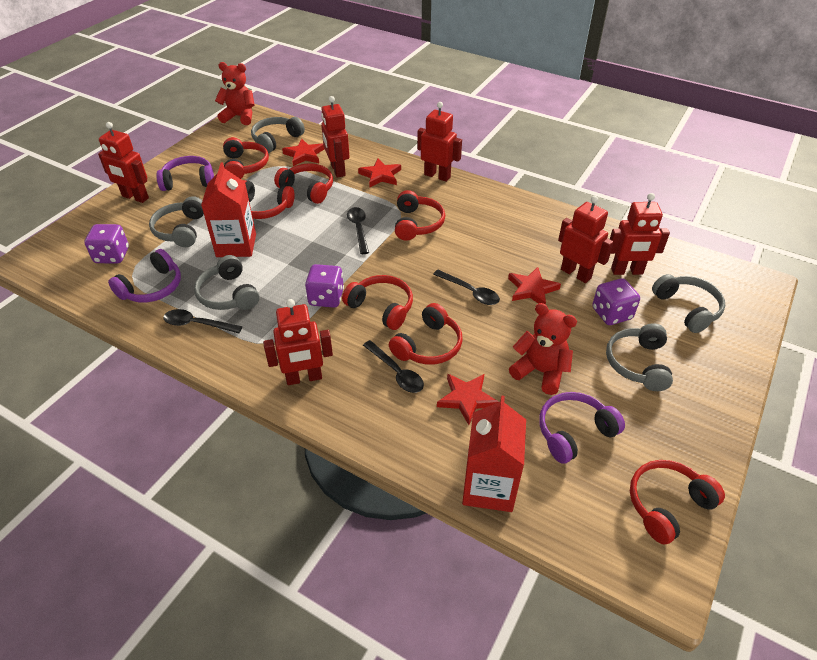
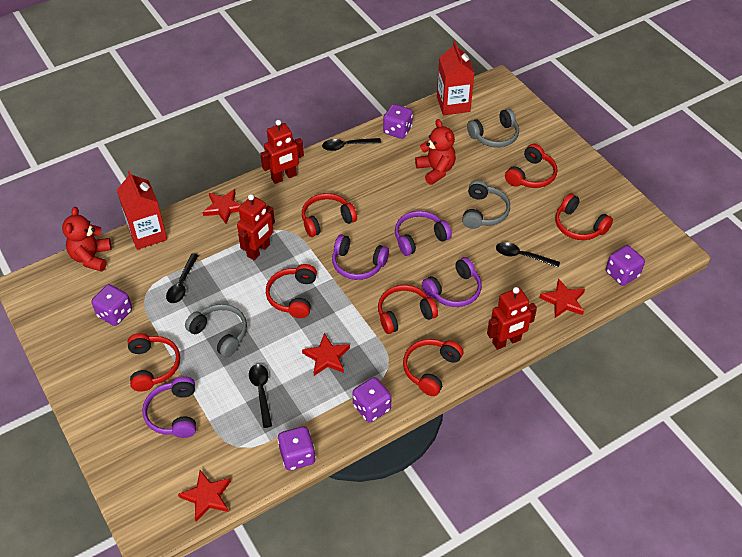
grey headphones: [149,196,204,247] [194,255,259,310] [251,117,305,153] [606,323,673,391] [652,274,725,333] = 5 -> [185,304,247,358] [462,180,510,229] [467,109,519,148] = 3
purple dice: [84,224,129,263] [305,264,344,308] [592,278,640,325] = 3 -> [92,284,132,326] [278,426,316,471] [353,377,392,423] [383,104,413,139] [606,245,645,286] = 5
purple headphones: [108,249,181,303] [156,156,214,191] [539,392,625,464] = 3 -> [142,376,196,438] [332,234,389,280] [395,211,452,256] [422,257,482,307] = 4
red robot: [98,122,149,203] [263,299,333,385] [321,96,350,177] [417,102,462,182] [558,196,614,283] [610,193,670,275] = 6 -> [237,194,275,260] [260,120,304,184] [487,287,537,350] = 3

